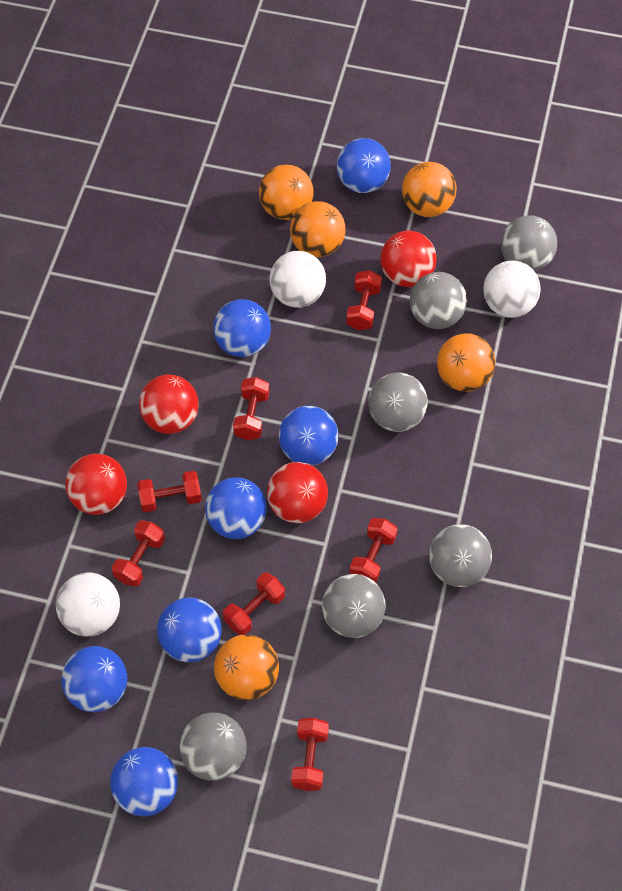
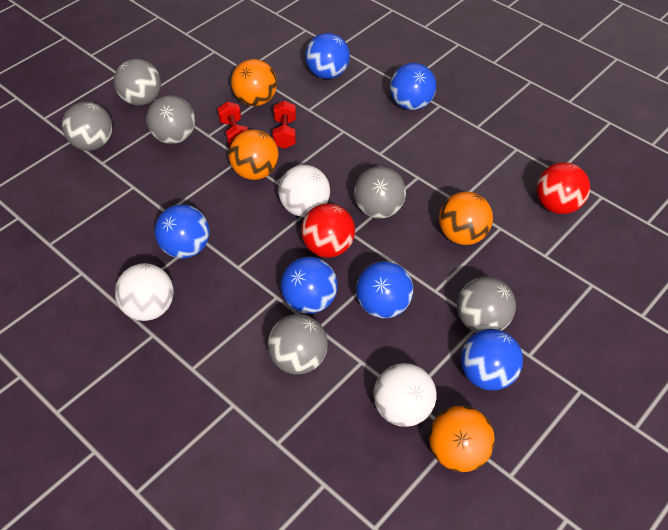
blue ball: [61,646,128,712] [110,747,178,817] [157,598,222,662] [205,477,267,539] [213,299,271,357] [279,406,339,466] [337,138,391,193] = 7 -> [155,204,210,258] [281,257,338,314] [305,33,350,79] [356,261,413,318] [390,63,436,110] [461,329,523,390] = 6
orange ball: [214,634,279,700] [259,165,314,220] [290,201,346,257] [402,162,457,217] [437,333,496,392] = 5 -> [229,130,279,180] [231,59,277,106] [429,405,495,472] [439,191,493,245] = 4
red ball: [65,454,127,515] [139,374,199,434] [267,462,328,523] [380,231,437,287] = 4 -> [301,203,355,258] [537,162,590,214] = 2
red dumbbell: [112,520,165,587] [137,471,202,513] [223,572,285,635] [233,377,270,440] [291,718,329,791] [346,270,382,330] [350,518,397,582] = 7 -> [217,102,248,146] [273,101,296,149] = 2

